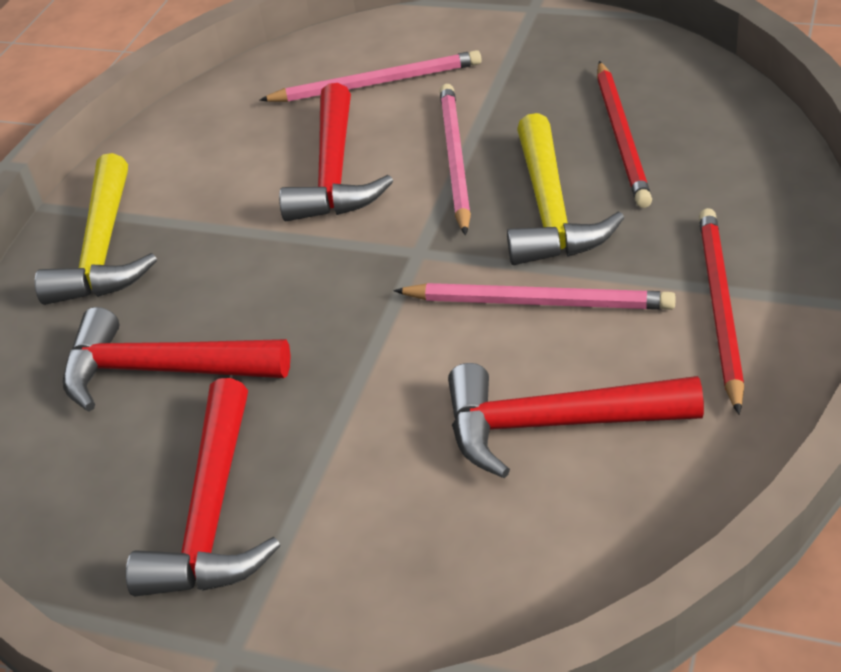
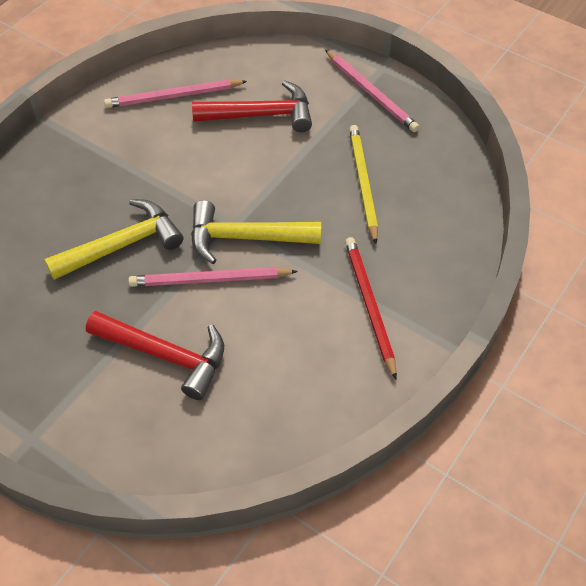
red hammer: [63,307,291,411] [126,378,280,597] [279,83,393,221] [448,363,704,478] = 4 -> [86,311,224,400] [192,80,312,132] = 2
red pencil: [597,61,652,208] [699,208,744,415] = 2 -> [345,237,397,379] = 1
yellow pencil: none = 0 -> [349,125,378,244] = 1

